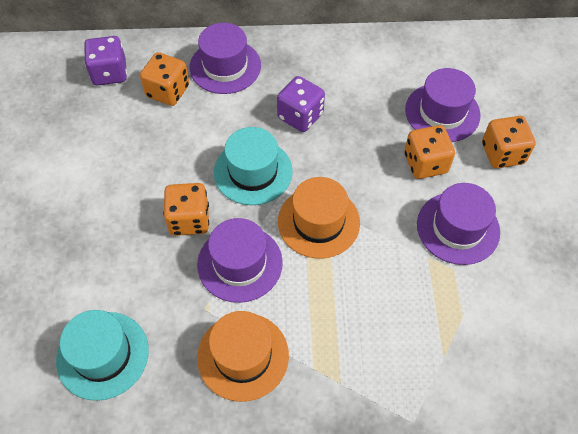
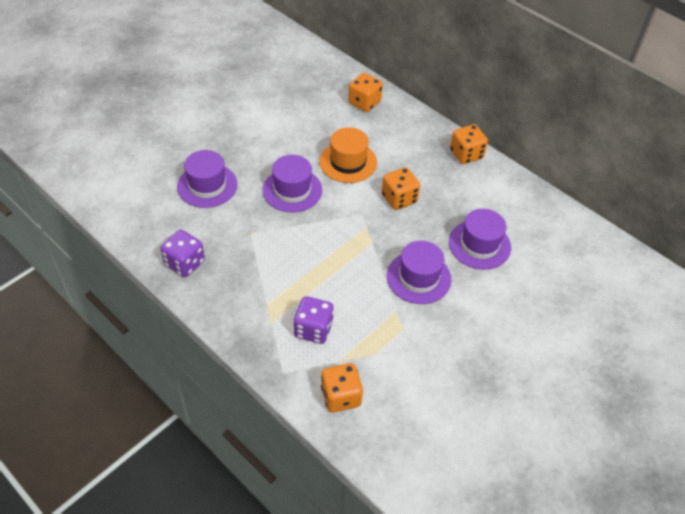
orange hat: [197,311,289,402] [278,177,360,259] = 2 -> [319,127,377,183] = 1
turquoise hat: [56,310,149,401] [214,127,293,205] = 2 -> none = 0

